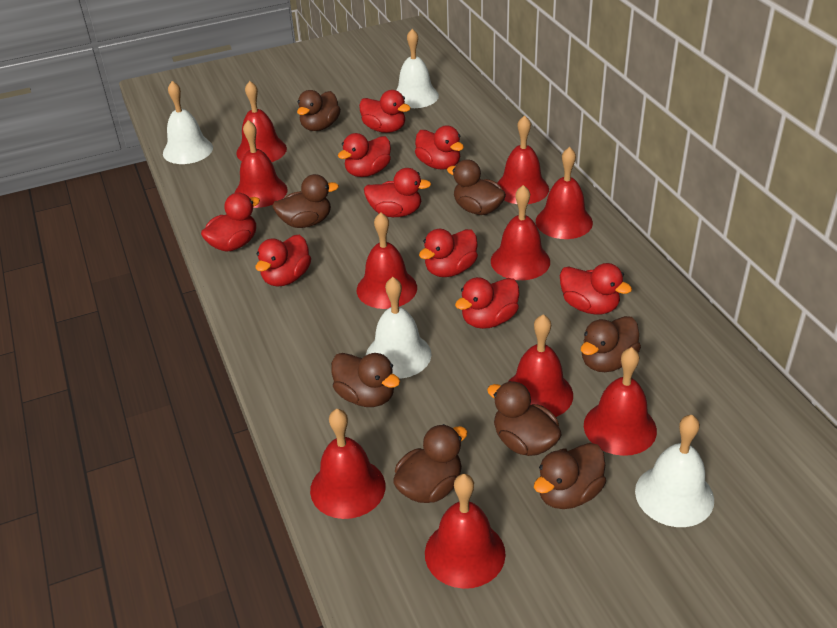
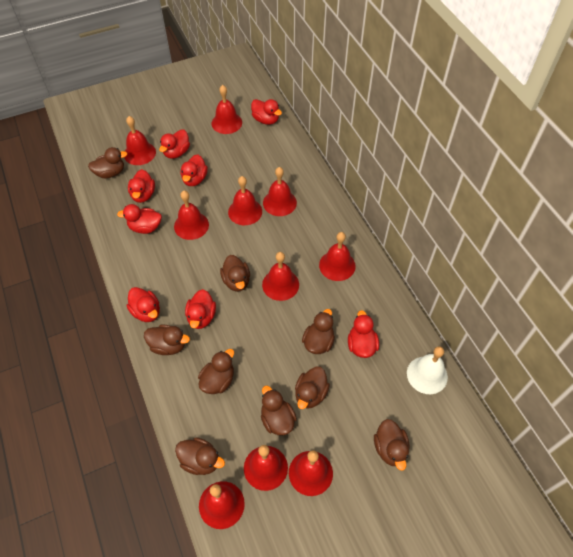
brown duck: [272,174,339,228] [297,90,341,131] [331,353,400,407] [393,424,467,503] [447,159,506,215] [487,381,562,456] [534,443,606,509] [581,316,641,372] = 8 -> [88,147,127,178] [144,325,190,355] [175,437,225,475] [198,349,234,394] [220,255,250,292] [261,386,297,436] [295,367,330,409] [302,309,335,354] [374,419,409,471] = 9
red duck: [201,193,260,251] [255,234,311,287] [338,133,391,177] [359,90,411,133] [364,168,431,217] [415,126,464,170] [419,229,478,277] [455,277,519,329] [560,263,632,314] = 9 -> [117,204,162,234] [127,287,160,322] [128,169,155,203] [159,129,190,159] [181,154,208,186] [185,289,216,329] [251,99,282,125] [348,310,379,358] = 8
white bell: [163,81,213,164] [366,277,431,378] [396,29,439,108] [635,415,714,527] = 4 -> [407,346,448,394] = 1

